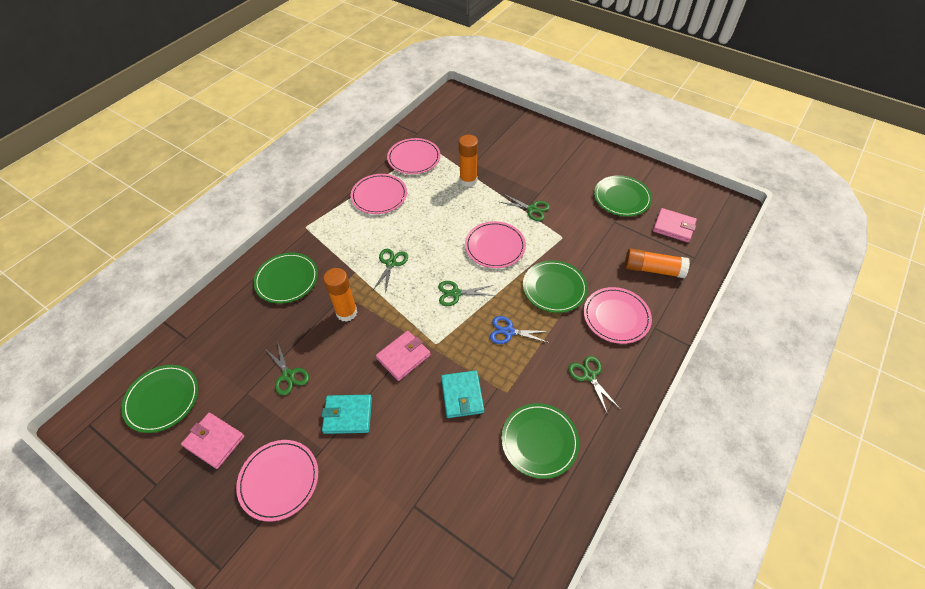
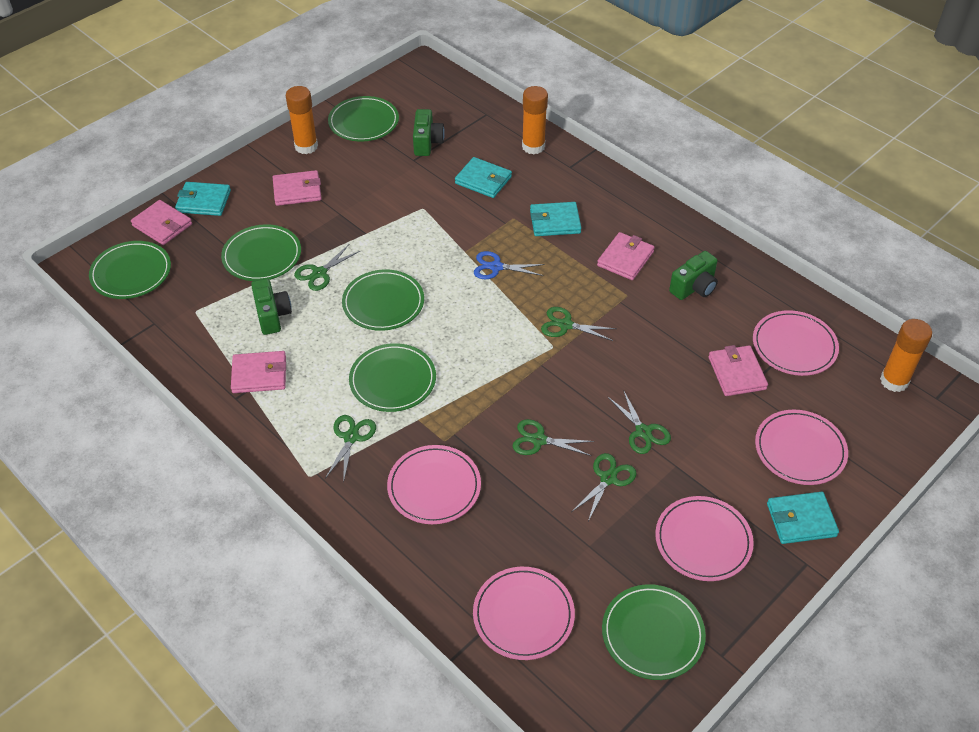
green camera: none = 0 -> [251,278,292,335] [413,109,445,156] [669,251,718,300] = 3
green plate: [121,365,198,433] [253,253,318,304] [501,403,579,479] [523,260,588,313] [594,175,652,216] = 5 -> [89,241,171,299] [221,224,301,281] [328,96,399,142] [342,269,424,331] [349,343,436,412] [602,584,706,680] = 6
green scissors: [265,343,309,395] [373,249,408,293] [438,281,495,306] [500,194,550,221] [568,356,620,415] = 5 -> [294,244,360,291] [325,415,376,483] [513,419,594,456] [541,307,616,341] [571,453,637,521] [608,390,671,454] = 6
pink wallet: [181,413,245,469] [376,331,431,381] [653,208,697,243] = 3 -> [131,200,192,245] [231,351,286,393] [273,170,322,206] [597,232,655,280] [708,345,768,396] = 5
turquoise wallet: [322,395,372,434] [441,370,484,418] = 2 -> [175,182,231,216] [455,157,512,198] [530,202,581,236] [767,492,839,544] = 4

